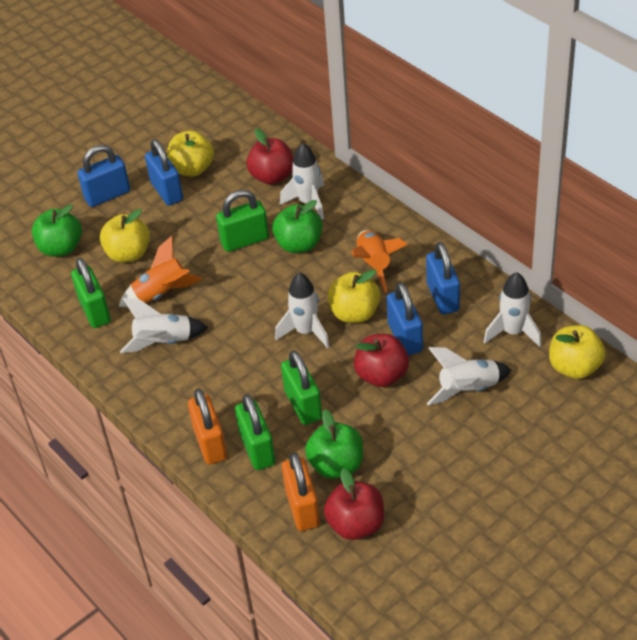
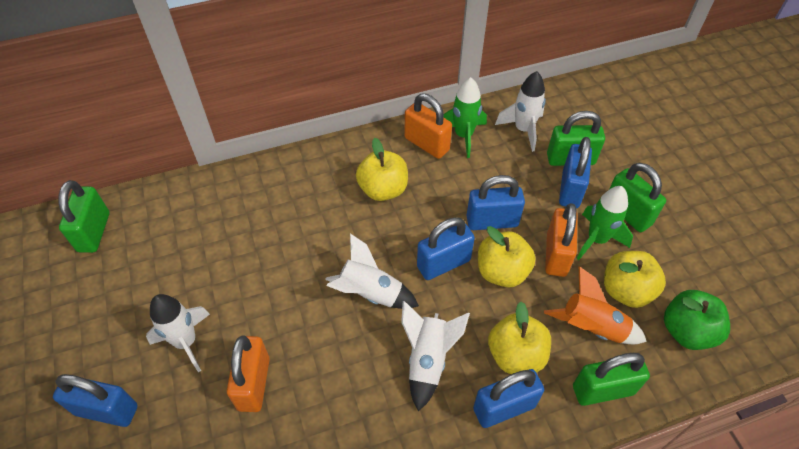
blue padlock: [78,145,130,207] [145,139,183,206] [387,282,423,356] [426,242,460,314] = 4 -> [53,374,138,427] [417,217,475,280] [467,175,525,230] [473,369,544,428] [559,137,592,208] = 5
green apple: [32,204,82,257] [272,200,323,253] [305,409,363,479] = 3 -> [664,290,730,350] = 1
green rocket: none = 0 -> [444,77,487,158] [576,186,633,260] = 2
orange padlock: [188,389,227,464] [282,452,320,531] = 2 -> [227,335,270,412] [405,94,452,159] [545,203,578,277] = 3
orange rocket: [118,236,202,307] [352,230,407,292] = 2 -> [544,267,647,344] = 1
red apple: [246,129,293,185] [324,468,384,540] [354,334,409,387] = 3 -> none = 0
white rocket: [120,298,209,353] [275,272,330,348] [280,143,324,220] [427,347,511,405] [484,272,542,347] = 5 -> [146,294,210,372] [325,233,419,309] [401,301,470,411] [495,71,546,152] = 4

